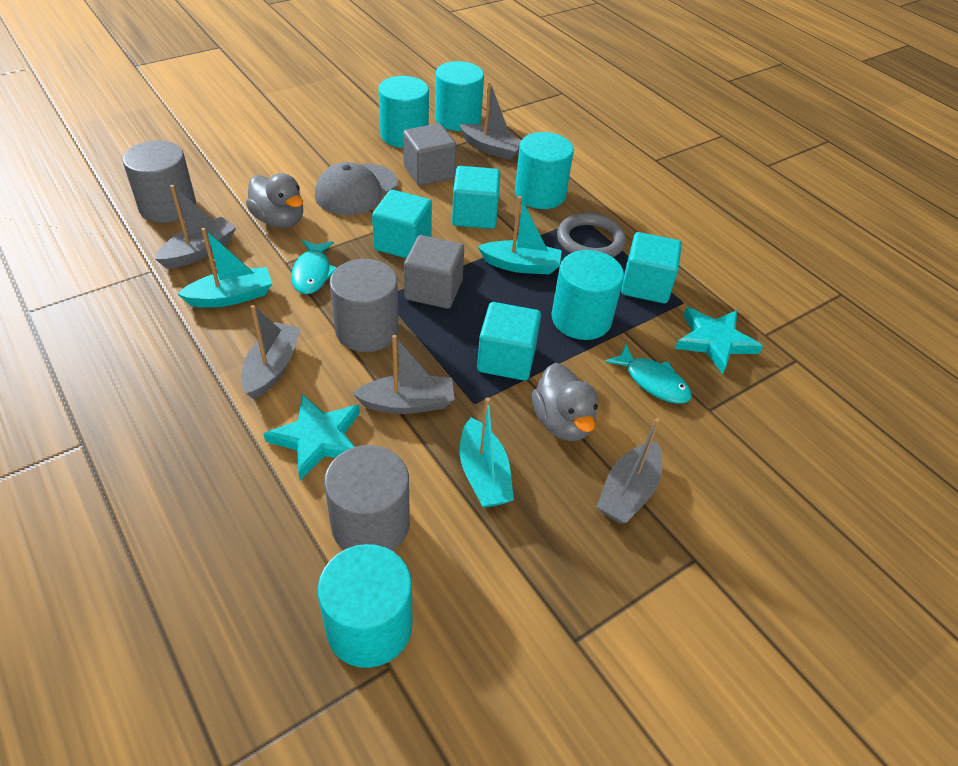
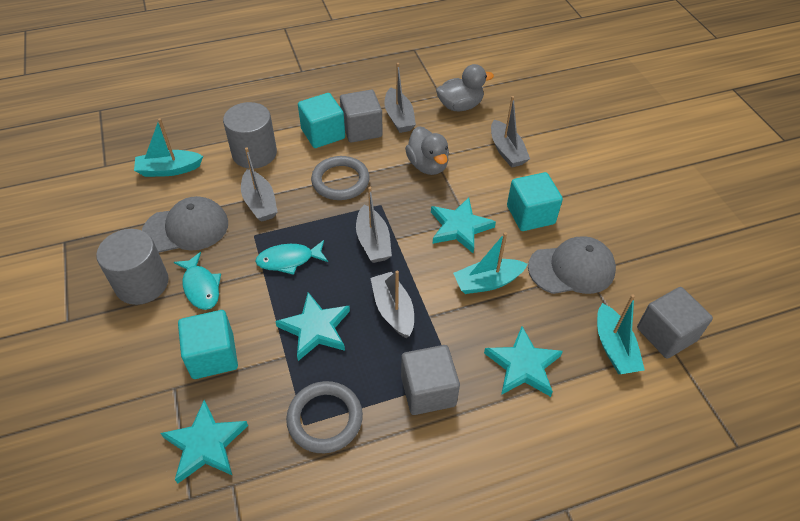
grey cap: [315,162,398,215] = 1 -> [142,196,228,252] [528,236,616,294] = 2
grey cube: [403,123,457,186] [404,235,464,309] = 2 -> [340,90,383,143] [401,345,460,415] [637,287,713,359] = 3
grey cylinder: [123,140,196,223] [324,445,410,551] [330,259,399,352] = 3 -> [96,229,169,305] [223,102,277,169] = 2
grey ring: [557,213,626,257] = 1 -> [286,381,363,453] [311,156,370,200] = 2
turquoise cube: [372,190,432,258] [452,166,500,229] [477,302,541,381] [621,232,682,303] = 4 -> [178,310,238,379] [298,93,345,148] [507,172,563,231] = 3
turquoise cylinder: [317,544,413,668] [378,76,429,148] [435,61,484,131] [515,132,574,209] [552,250,624,340] = 5 -> none = 0
turquoise star: [263,394,360,480] [675,307,763,374] = 2 -> [161,400,248,484] [275,292,350,361] [431,197,496,253] [484,326,563,397] = 4

